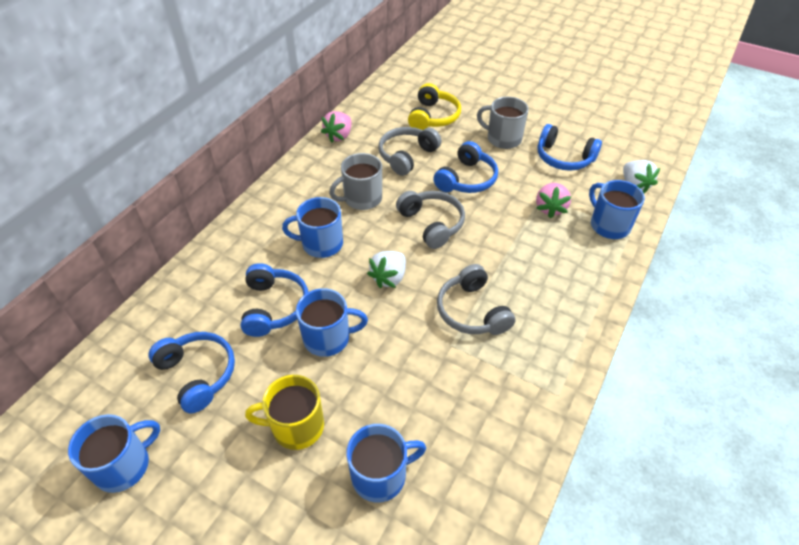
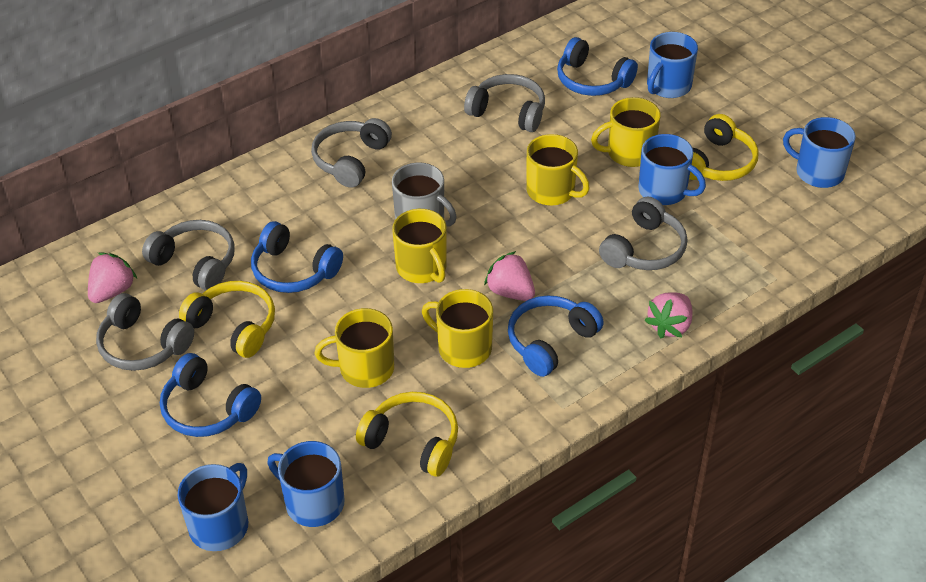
grey headphones: [378,127,441,176] [396,191,465,249] [437,264,515,335] = 3 -> [96,293,194,371] [142,220,235,291] [311,118,392,188] [464,74,545,132] [599,197,687,270] = 5
grey mug: [329,153,382,210] [477,97,529,149] = 2 -> [392,162,457,227] = 1
pink strawberry: [321,111,352,143] [536,183,571,218] = 2 -> [88,253,137,303] [484,251,535,301] [645,292,693,338] = 3
white strawberry: [367,251,406,288] [623,160,660,193] = 2 -> none = 0
yellow headphones: [408,83,461,130] = 1 -> [179,281,275,358] [356,392,458,476] [689,114,759,181] = 3
yellow mug: [245,375,324,450] = 1 -> [315,308,394,388] [392,209,447,283] [422,289,493,368] [526,134,590,206] [591,97,660,167] = 5

